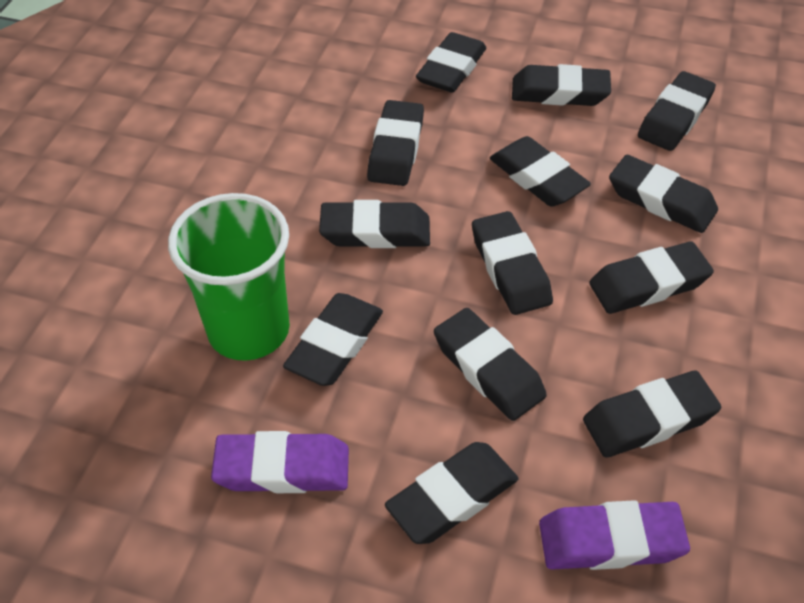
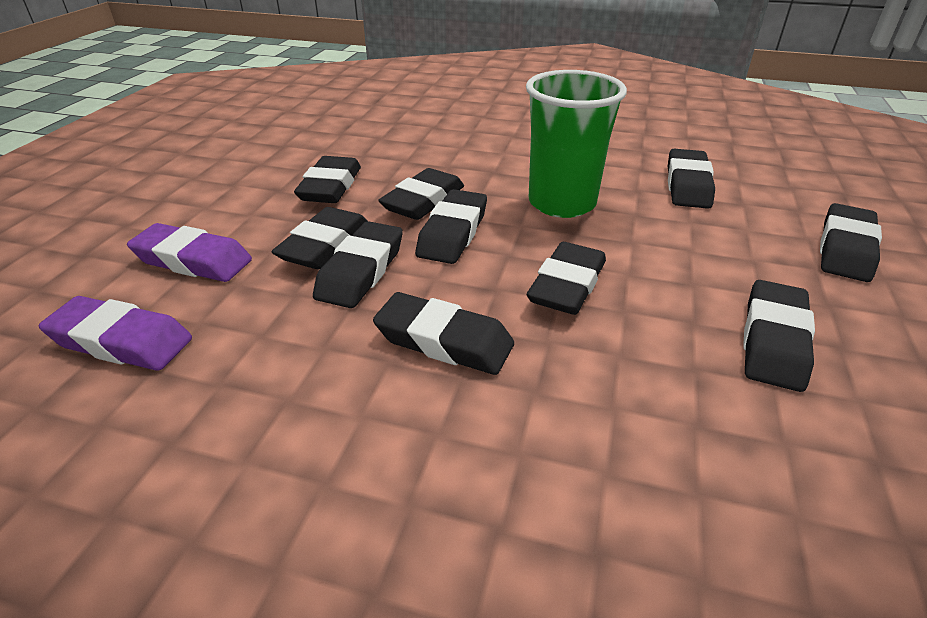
black eraser: [283,293,383,386] [319,200,430,248] [367,100,424,186] [385,442,518,544] [416,32,486,93] [434,308,547,421] [472,211,553,315] [490,136,591,207] [512,64,611,106] [583,370,721,458] [589,242,714,314] [609,155,718,233] [638,71,716,151] = 13 -> [271,207,368,269] [294,156,361,203] [313,221,403,308] [373,292,514,375] [378,168,464,220] [415,189,487,264] [527,242,606,315] [668,149,715,209] [743,280,815,392] [820,203,882,282] = 10

